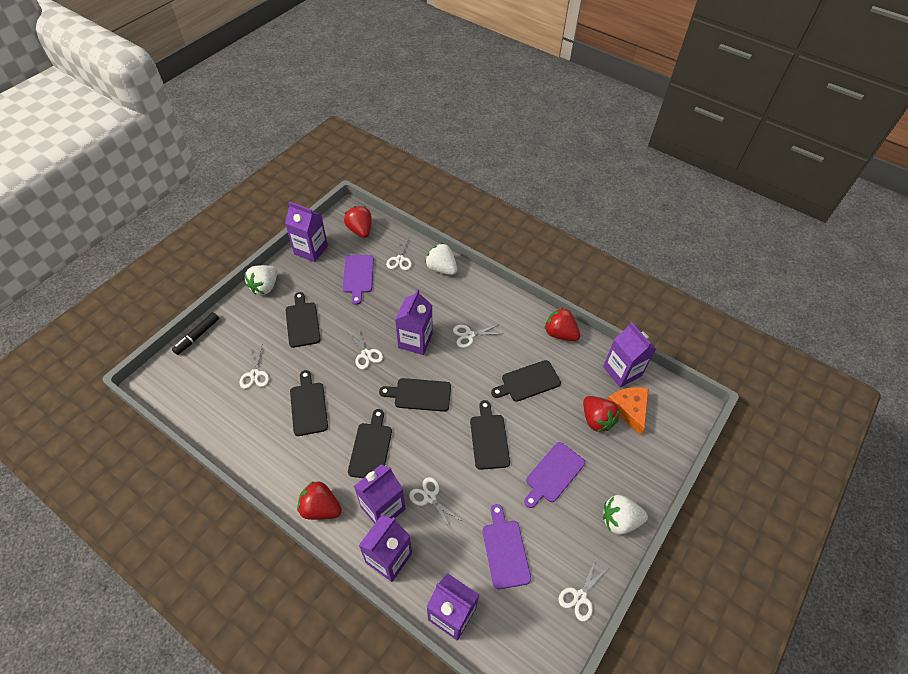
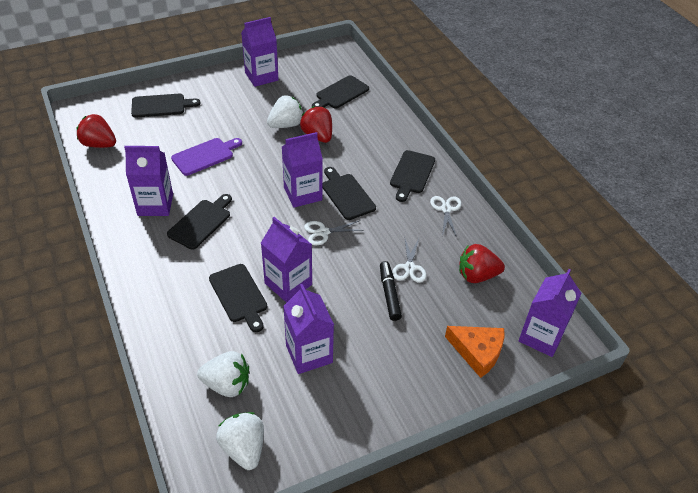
purple cutting board: [343,255,374,305] [482,504,531,590] [524,442,585,508] = 3 -> [171,138,242,176] = 1
red strawberry: [297,481,342,520] [344,206,372,238] [544,307,580,341] [583,396,620,432] = 4 -> [77,114,116,148] [300,106,332,143] [459,244,505,283] = 3
white scissors: [239,346,269,389] [347,328,383,369] [386,238,412,270] [409,477,462,530] [453,324,503,348] [558,558,608,622] = 6 -> [304,220,364,246] [392,236,426,282] [430,196,461,237] = 3

